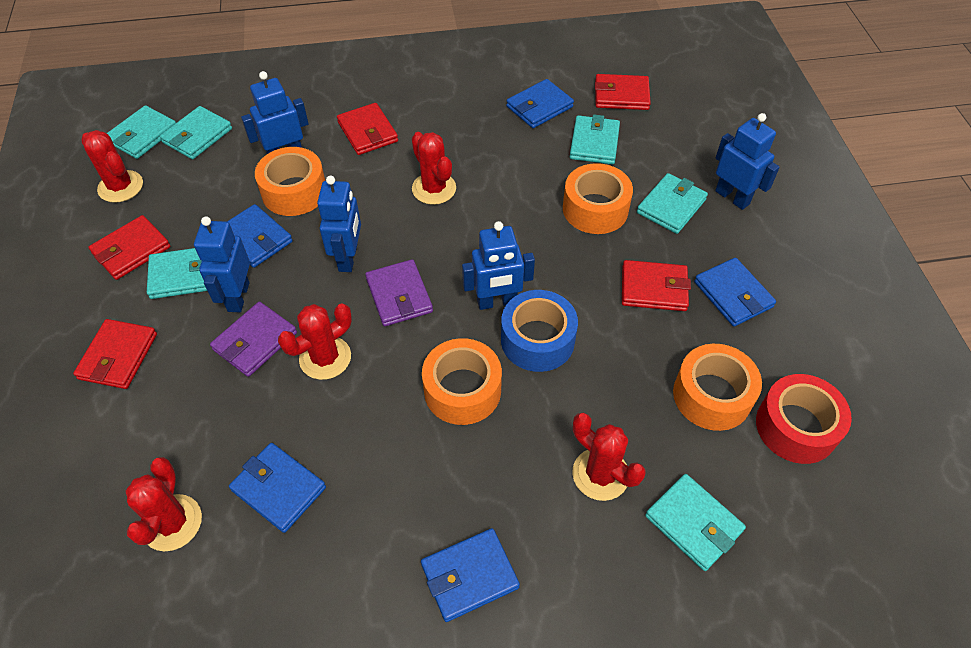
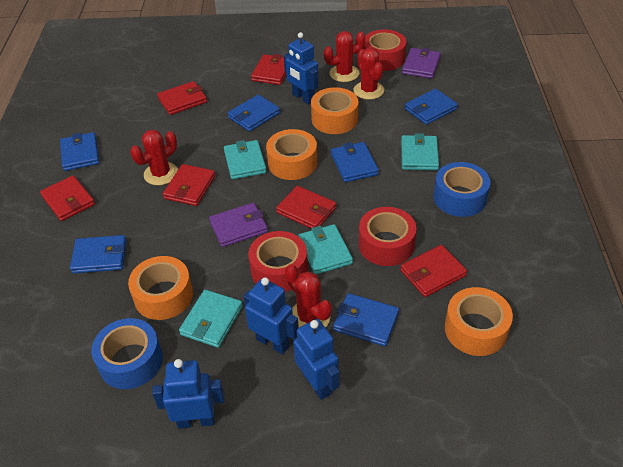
blue robot: [194,216,250,312] [241,71,309,154] [317,176,361,272] [462,221,535,310] [715,113,780,210] = 5 -> [152,359,224,429] [243,277,299,355] [284,32,319,105] [293,319,339,400] = 4
blue tape: [501,290,578,372] = 1 -> [91,318,163,389] [433,162,490,217] = 2
blue wallet: [227,204,293,268] [229,443,326,533] [421,528,520,622] [506,79,574,128] [694,258,776,327] = 5 -> [60,132,99,171] [70,235,127,274] [228,95,280,132] [331,142,379,182] [333,293,399,346] [405,89,458,125] = 6
red cactus: [81,130,143,203] [125,457,202,551] [278,303,352,380] [412,132,456,205] [572,413,645,501] = 5 -> [130,130,178,185] [285,264,332,328] [324,31,365,82] [354,48,384,100] = 4
red tape: [756,374,852,464] = 1 -> [248,231,308,292] [359,207,416,266] [363,29,406,71] = 3
red wallet: [73,319,157,389] [88,215,171,280] [337,103,398,155] [595,74,651,110] [622,260,691,311] = 5 -> [40,176,95,221] [157,81,207,115] [163,164,215,206] [251,54,287,85] [276,186,336,228] [400,245,467,297] = 6
turquoise wallet: [107,105,176,159] [147,248,207,299] [160,106,232,159] [570,114,620,164] [637,173,708,234] [645,474,746,571] = 6 -> [179,290,243,348] [224,140,267,179] [298,224,353,275] [401,133,439,170] = 4

